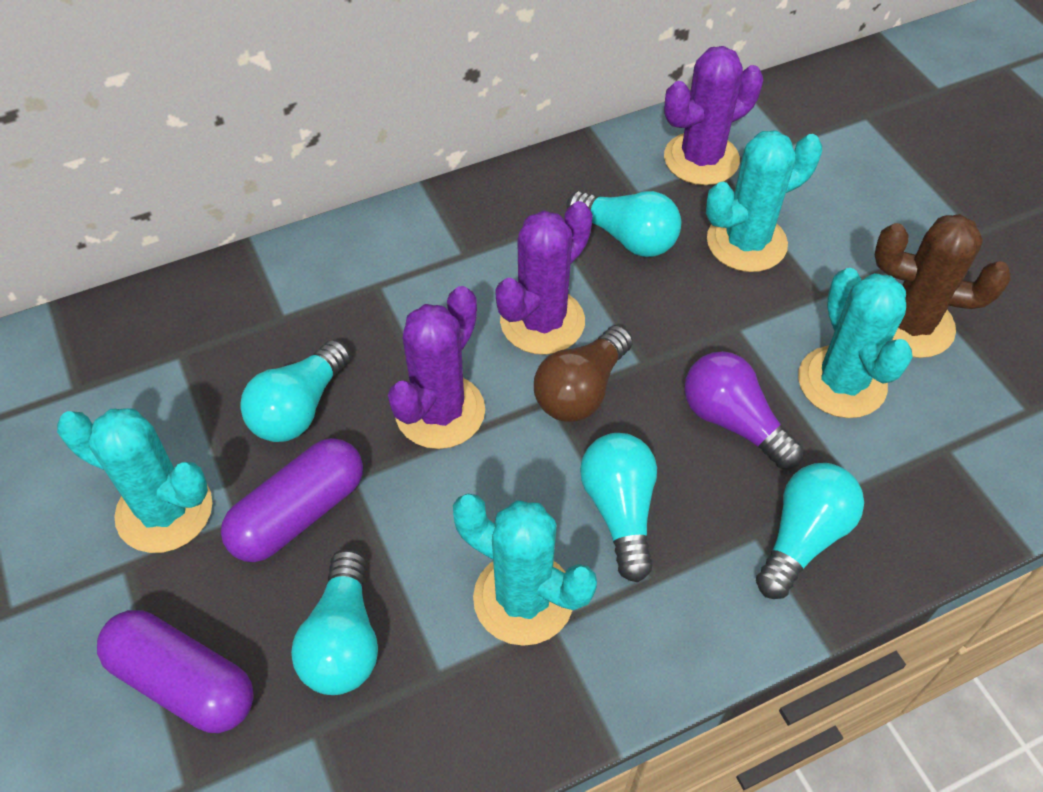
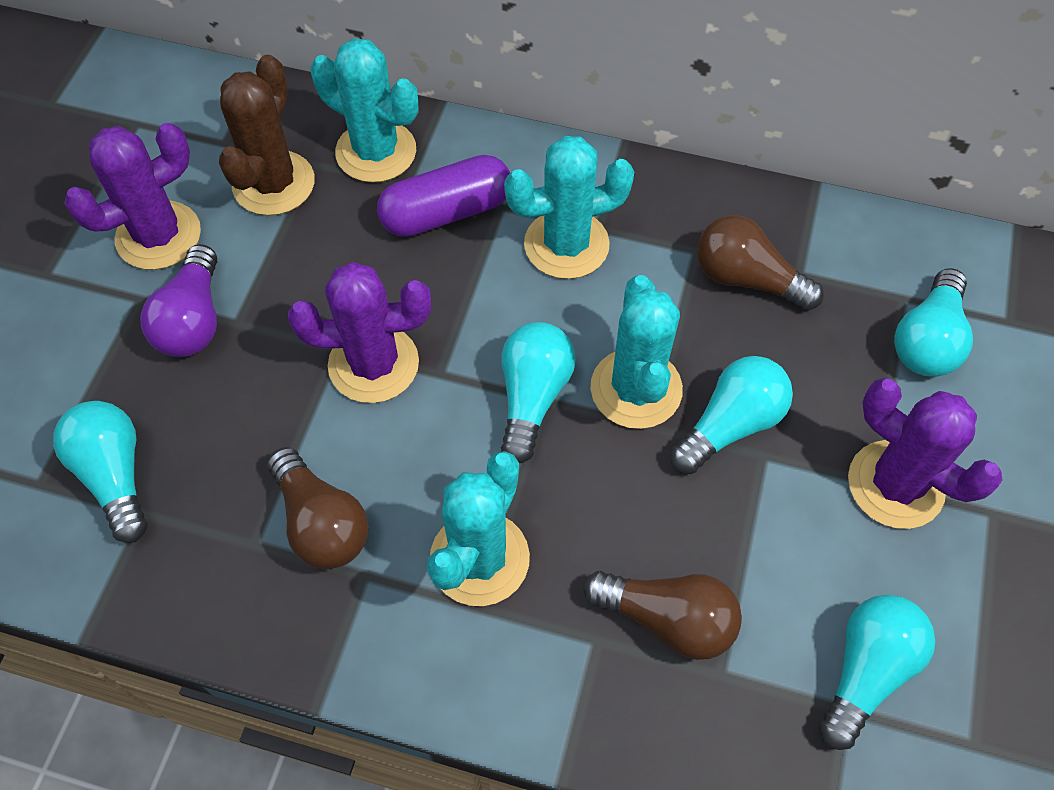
brown light bulb: [534,325,633,422] = 1 -> [267,447,369,569] [583,571,742,660] [697,215,824,311] = 3
purple capsule: [97,610,254,733] [221,438,363,562] = 2 -> [377,155,510,237] = 1

